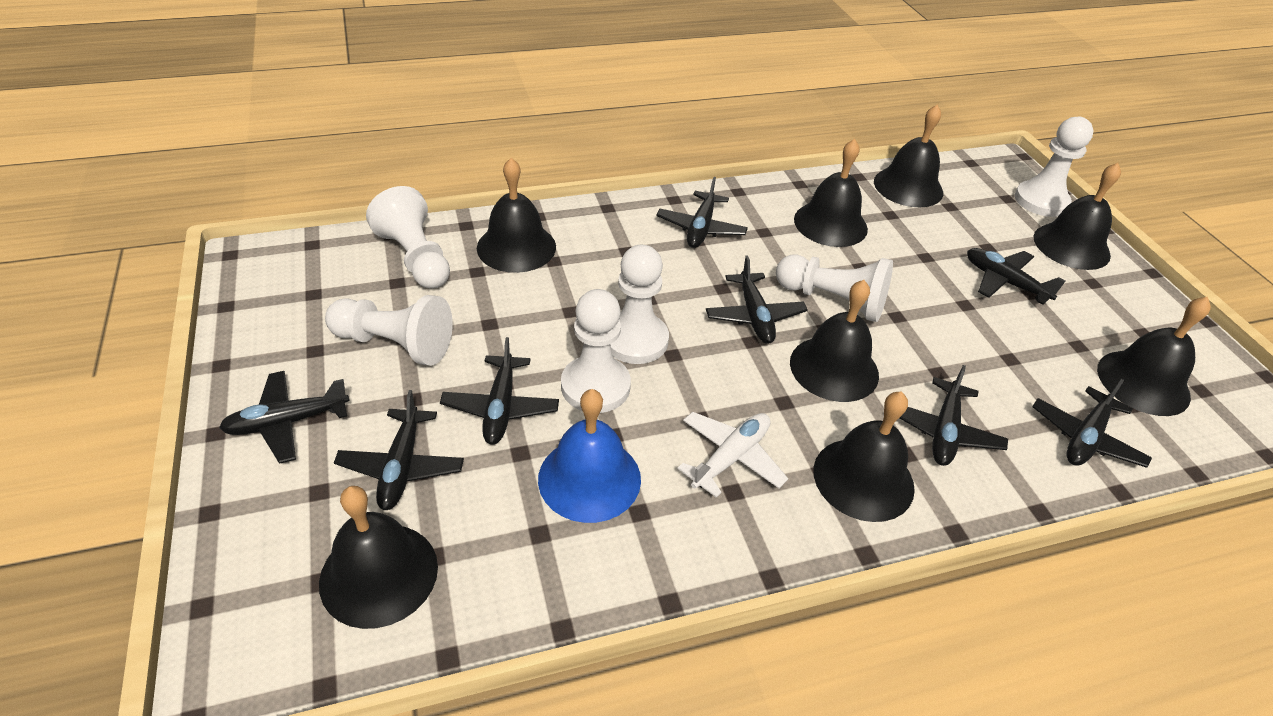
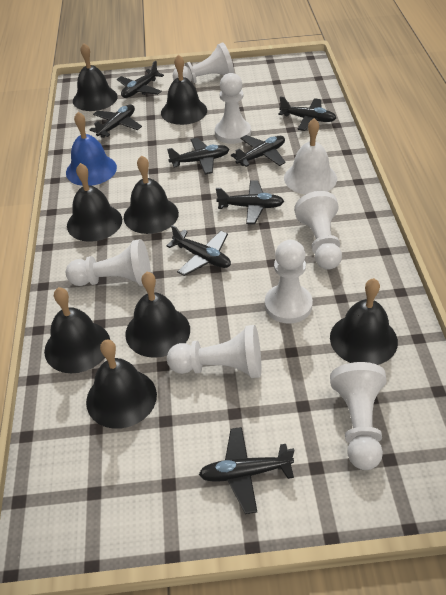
white bell: none = 0 -> [284,118,337,195] = 1
white pawn: [325,295,453,366] [366,186,450,289] [561,289,631,413] [611,245,669,364] [776,254,893,322] [1015,117,1094,217] = 6 -> [66,239,151,286] [167,325,261,378] [173,43,234,83] [215,73,251,144] [265,240,313,324] [294,191,342,270] [330,362,387,470] = 7
white plane: [677,412,788,498] = 1 -> none = 0

